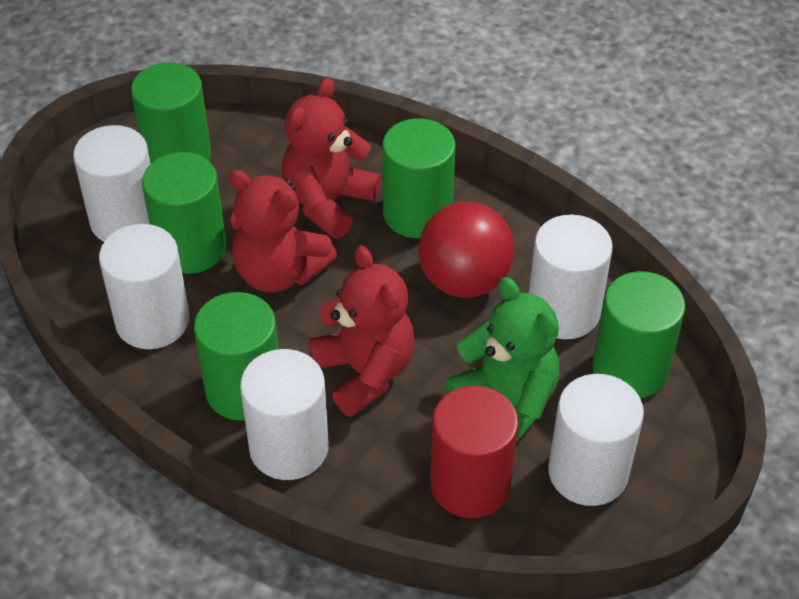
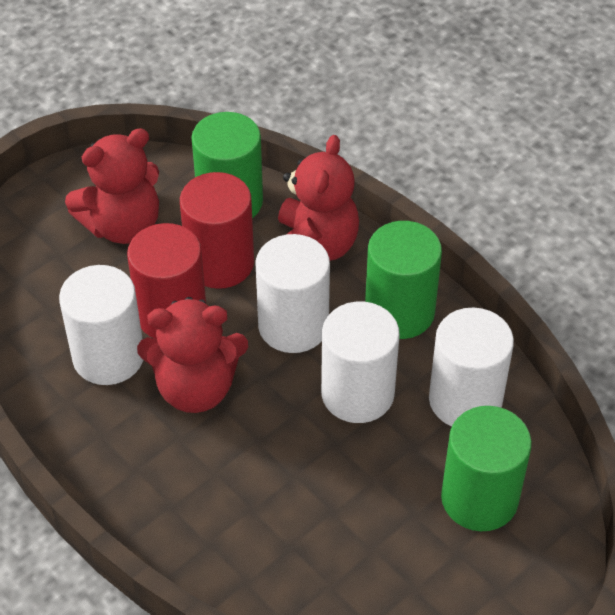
green cylinder: [131,62,211,163] [142,152,226,274] [194,292,279,421] [383,118,456,238] [593,271,685,398] = 5 -> [191,112,263,218] [365,221,442,339] [441,406,532,531] = 3
green teddy bear: [445,277,560,443] = 1 -> none = 0
red ball: [419,202,514,298] = 1 -> none = 0
red cylinder: [430,386,519,518] = 1 -> [127,223,206,340] [180,172,254,289] = 2
white cylinder: [73,125,151,242] [99,224,190,349] [240,349,329,480] [529,215,613,339] [548,374,644,506] = 5 -> [59,265,143,385] [255,234,330,353] [321,302,400,423] [429,308,514,426] = 4

